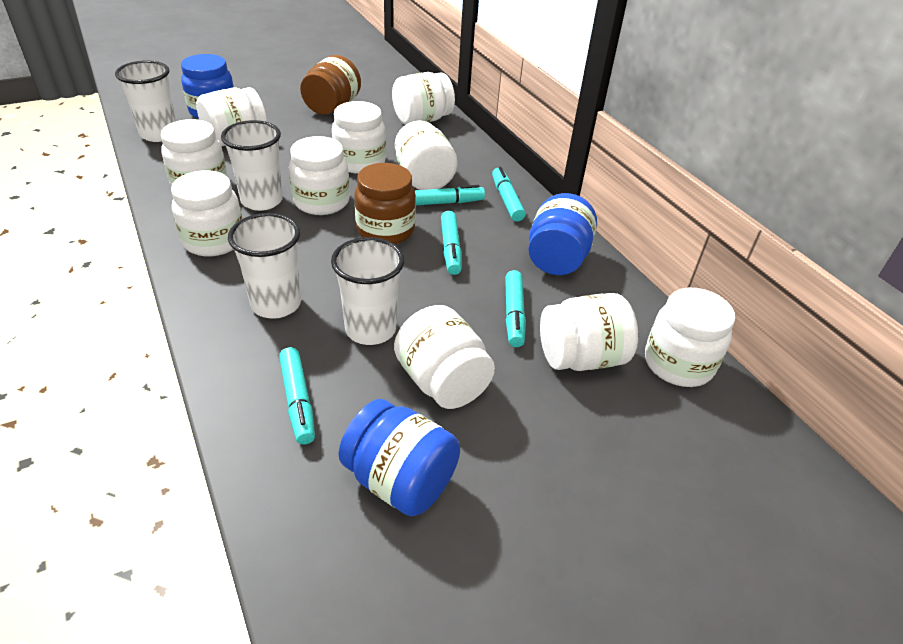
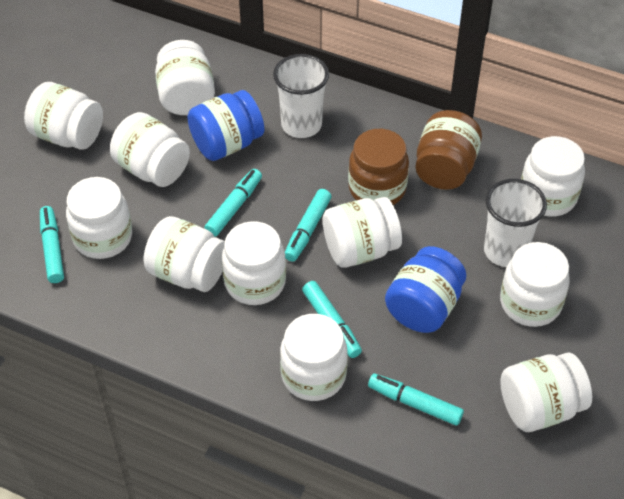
blue jar: [181,54,234,119] [338,399,460,516] [528,193,597,275] = 3 -> [187,90,265,161] [385,246,466,333] = 2
white cup: [115,60,176,142] [221,120,283,211] [228,213,301,319] [331,237,404,345] = 4 -> [273,54,329,138] [484,179,547,267] = 2
white jar: [161,119,227,187] [171,170,242,256] [196,87,267,146] [289,136,350,215] [332,101,386,174] [392,72,455,125] [394,305,495,409] [395,120,458,190] [540,293,638,371] [645,288,735,387] = 10 -> [24,82,103,150] [66,177,132,259] [110,112,190,187] [144,216,225,292] [155,40,215,115] [222,221,286,305] [280,314,348,401] [323,197,402,268] [500,242,570,327] [500,352,592,432] [521,136,585,217] = 11

